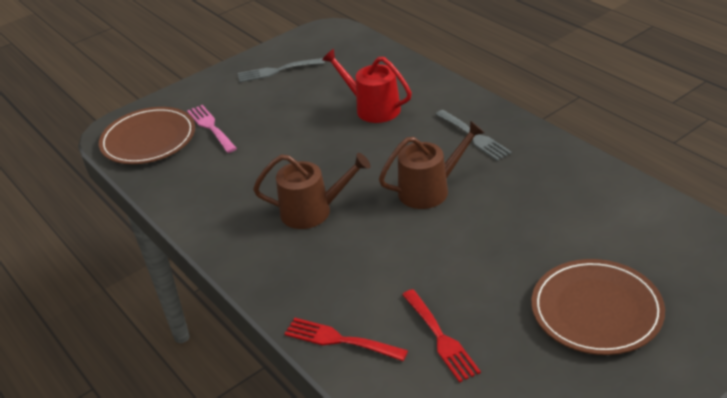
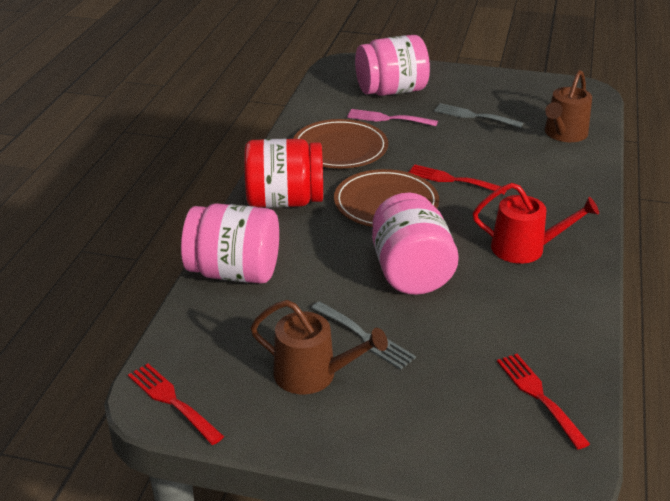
pink jar: none = 0 -> [181,203,279,284] [355,35,430,96] [372,193,458,295] = 3
red fork: [285,318,408,361] [402,289,481,383] = 2 -> [128,364,224,445] [408,164,507,194] [497,354,590,449] = 3
red jar: none = 0 -> [244,139,323,208] = 1

